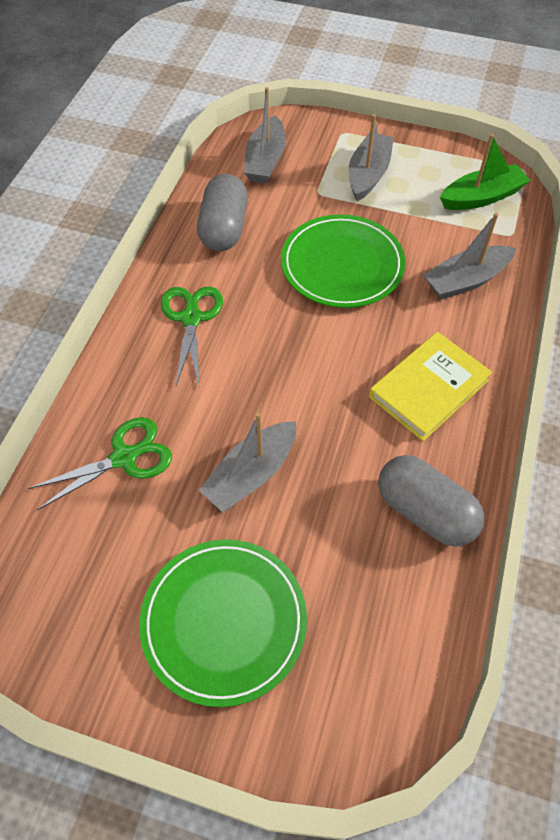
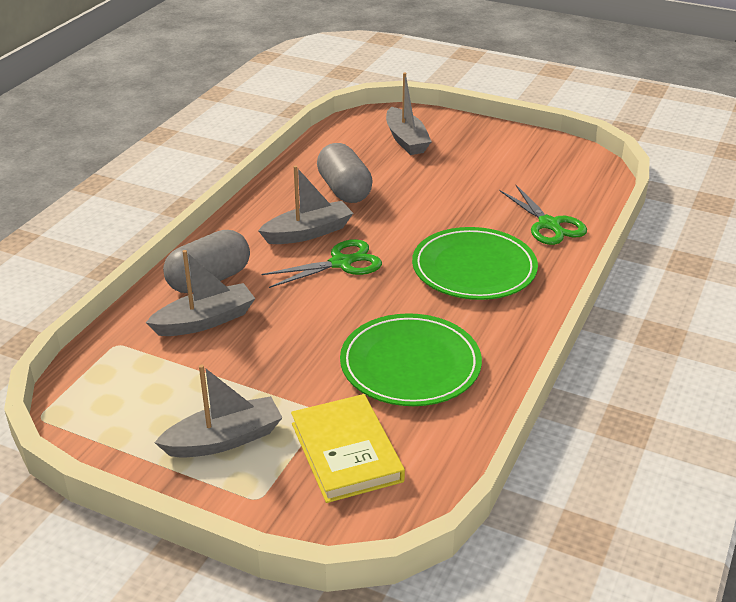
green boat: [440,134,530,210] = 1 -> none = 0

